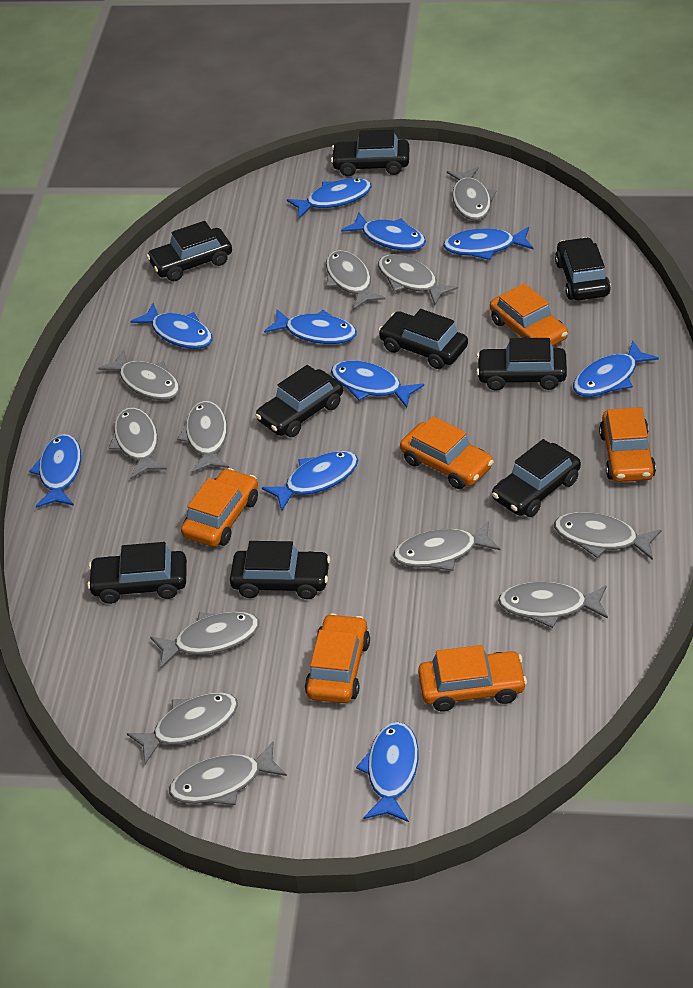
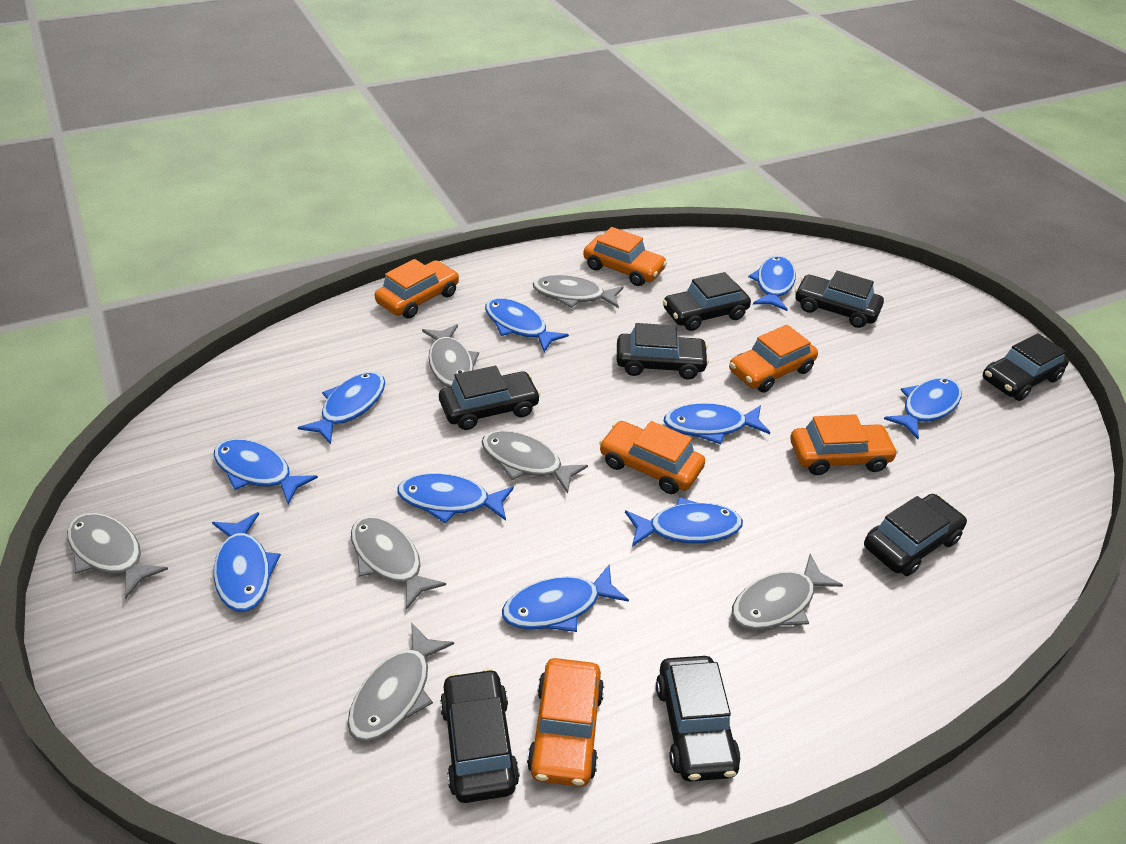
black car: [87,542,187,604] [147,221,232,281] [230,541,331,599] [256,365,343,437] [331,129,409,176] [378,309,468,369] [476,338,567,391] [492,439,581,517] [555,237,611,300] = 9 -> [439,366,541,430] [440,668,520,803] [617,323,709,379] [656,656,741,782] [663,272,751,331] [795,271,884,328] [864,494,967,576] [983,333,1069,401] = 8
grey fish: [98,349,180,400] [109,407,167,479] [127,692,238,764] [150,611,259,669] [169,741,287,805] [177,401,229,473] [326,250,385,309] [378,254,458,305] [394,521,500,571] [447,167,496,220] [498,581,608,628] [554,512,662,560] = 12 -> [67,513,168,599] [348,624,454,742] [351,516,446,610] [422,324,479,387] [482,431,588,494] [533,275,623,308] [732,554,843,630] = 7

